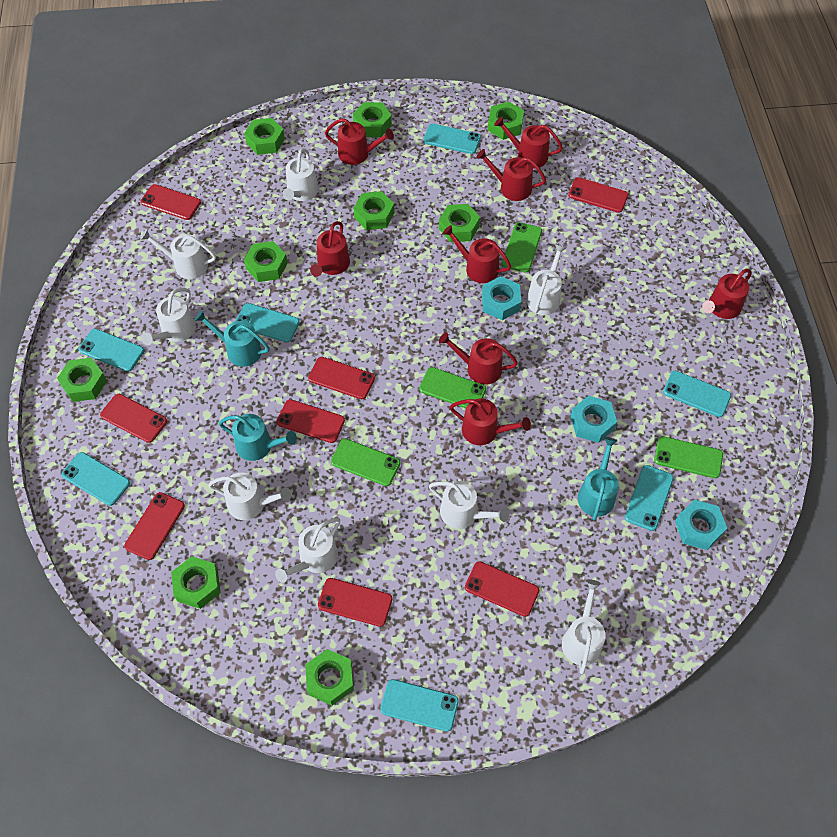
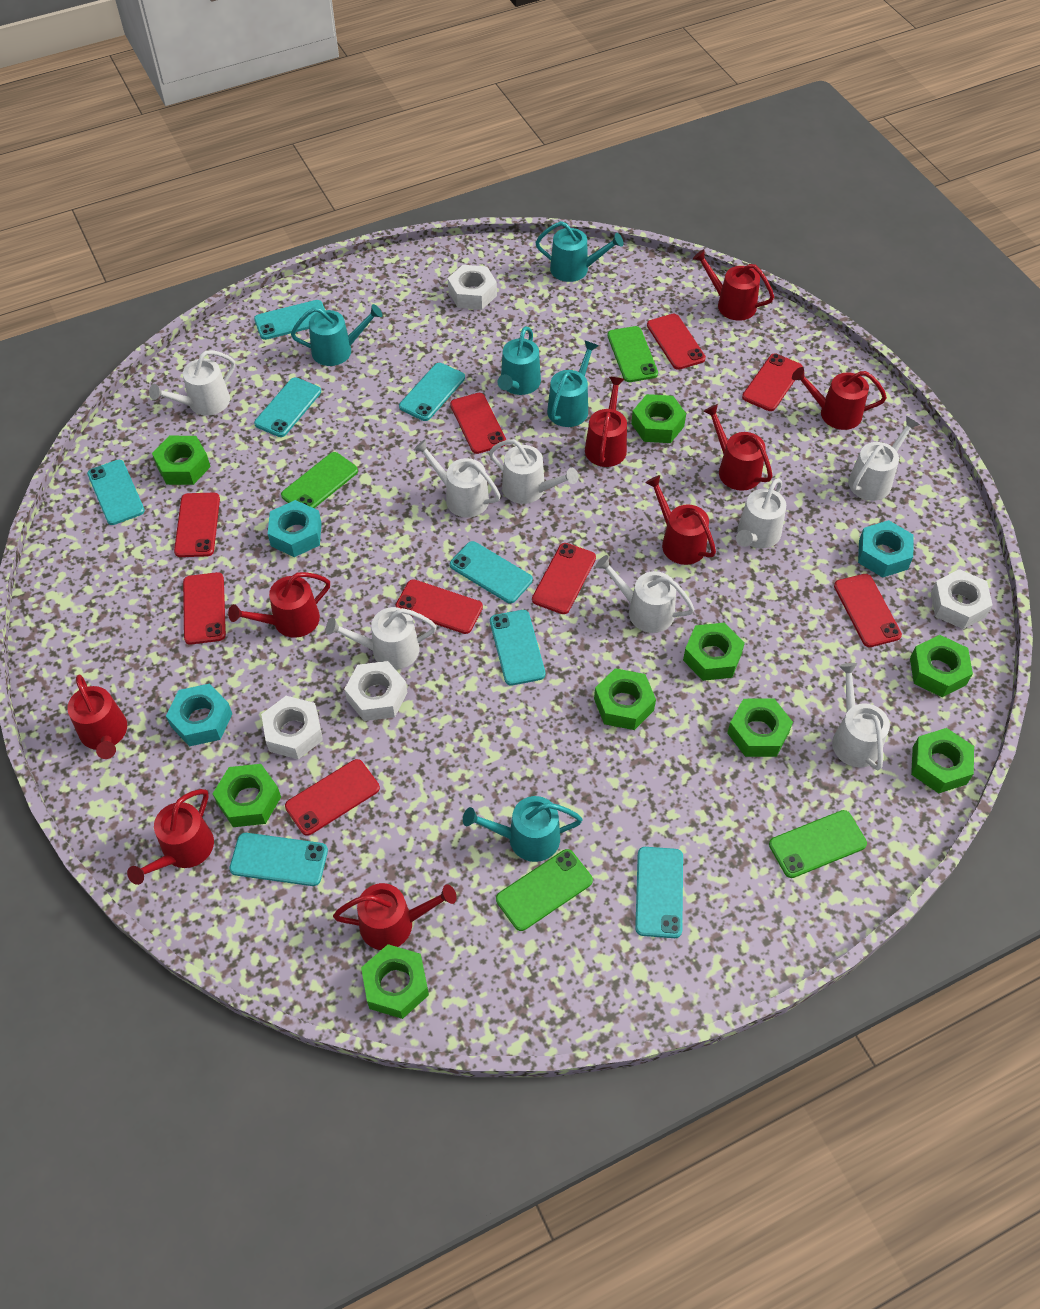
red phone: [100,394,167,443] [124,492,185,560] [141,184,201,220] [277,399,345,443] [308,357,375,399] [318,578,392,627] [465,561,539,617] [568,177,628,213] = 8 -> [174,493,220,557] [183,572,226,644] [285,759,380,836] [396,579,483,634] [450,393,506,454] [532,543,596,614] [647,314,706,370] [742,353,803,411] [834,574,902,647] = 9
red watering can: [310,221,350,277] [325,118,394,165] [439,332,518,385] [443,225,511,283] [450,399,531,445] [476,149,546,201] [494,117,563,168] [702,269,752,319] = 8 -> [67,675,127,759] [127,789,214,885] [228,572,330,638] [333,883,457,950] [585,377,627,467] [645,475,716,565] [693,249,774,321] [703,404,772,491] [792,367,887,430] = 9
turquoise phone: [62,452,130,506] [79,329,144,372] [236,303,300,342] [380,679,459,732] [423,124,481,154] [625,465,674,531] [663,371,731,417] = 7 -> [87,460,145,525] [229,833,328,886] [254,300,325,340] [254,377,321,437] [399,363,465,421] [450,541,533,603] [490,610,545,685] [635,847,683,938] = 8
turquoise watering can: [195,310,269,367] [219,414,297,461] [578,437,619,520] = 3 -> [291,304,383,366] [463,796,583,862] [498,326,541,395] [535,221,623,282] [547,341,598,427] = 5
white nut: none = 0 -> [261,696,323,759] [344,661,407,721] [448,265,497,310] [931,569,993,629] = 4

